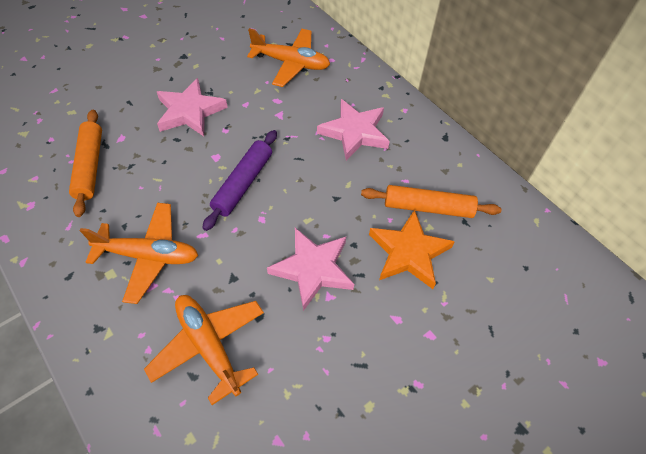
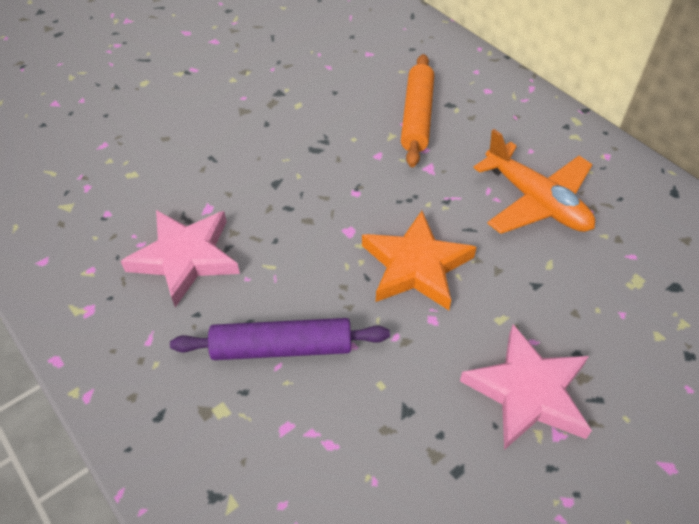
orange plane: [79,203,198,304] [144,295,264,405] [247,28,330,87] = 3 -> [473,129,595,234] = 1
orange rolling pin: [69,110,102,217] [361,185,501,218] = 2 -> [401,54,434,167] = 1
pink star: [157,78,228,136] [267,228,354,311] [317,99,390,161] = 3 -> [121,210,240,307] [460,324,592,450] = 2

